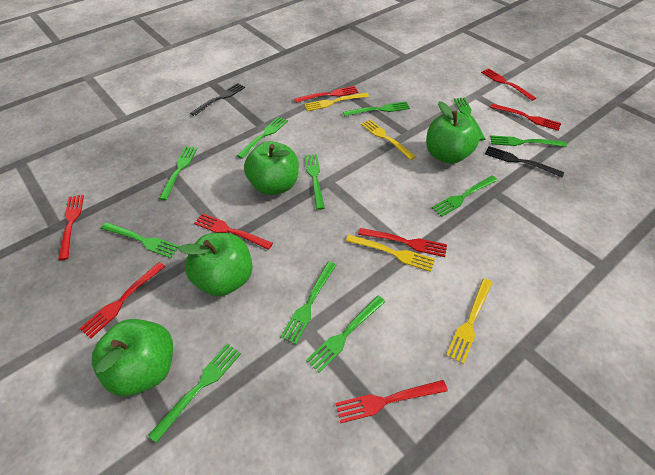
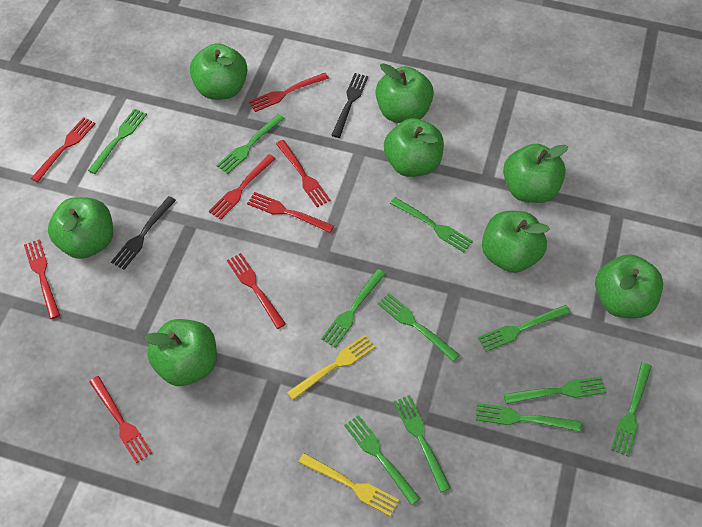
green apple: [92,319,173,396] [178,233,253,296] [244,141,299,195] [426,101,480,164] = 4 -> [48,197,113,259] [144,319,217,386] [190,43,247,100] [375,63,434,123] [384,118,444,177] [482,211,550,273] [503,144,568,203] [595,254,663,318] = 8
yellow fork: [304,93,369,111] [346,234,435,272] [361,119,416,160] [446,278,493,364] = 4 -> [287,335,375,400] [298,453,399,517] = 2

